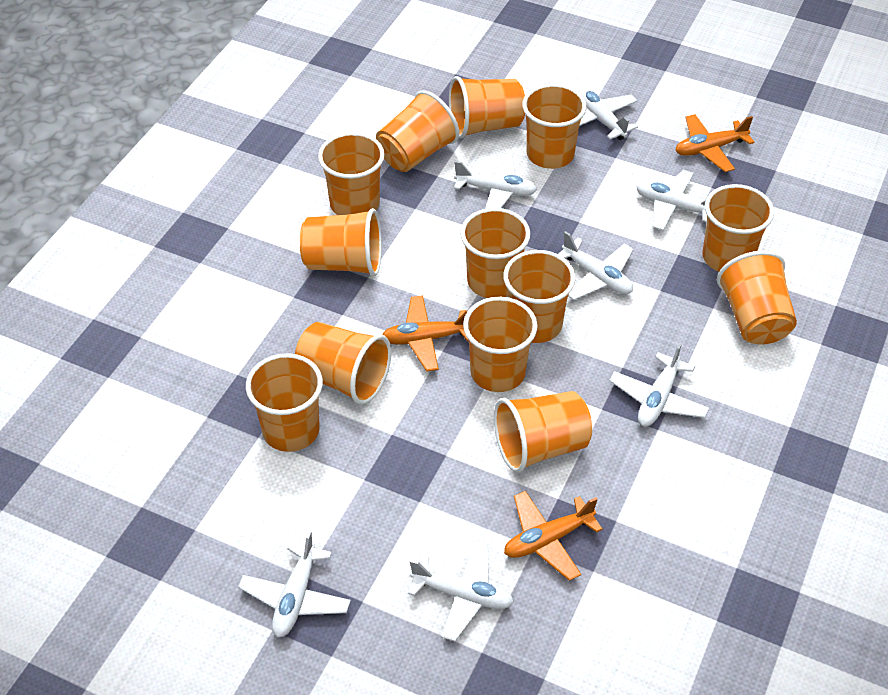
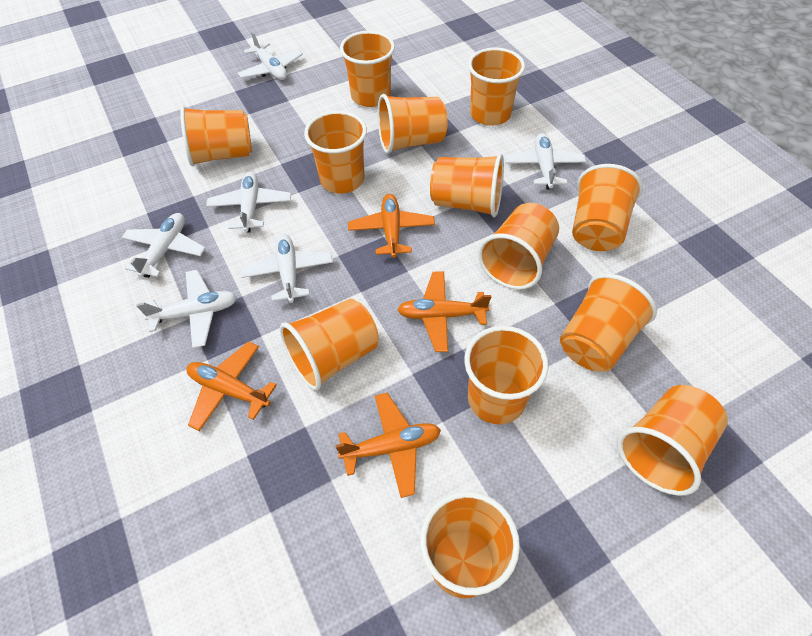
orange plane: [383,295,468,372] [504,491,603,581] [675,114,754,172] = 3 -> [186,341,277,431] [335,393,441,498] [348,194,435,258] [397,272,491,352] = 4
white plane: [238,531,351,637] [408,541,514,641] [454,154,537,209] [558,231,633,300] [578,88,638,140] [609,343,709,427] [636,170,707,231] = 7 -> [121,213,206,278] [136,270,237,348] [206,172,291,233] [238,31,303,80] [241,234,333,303] [505,133,586,190] = 6

